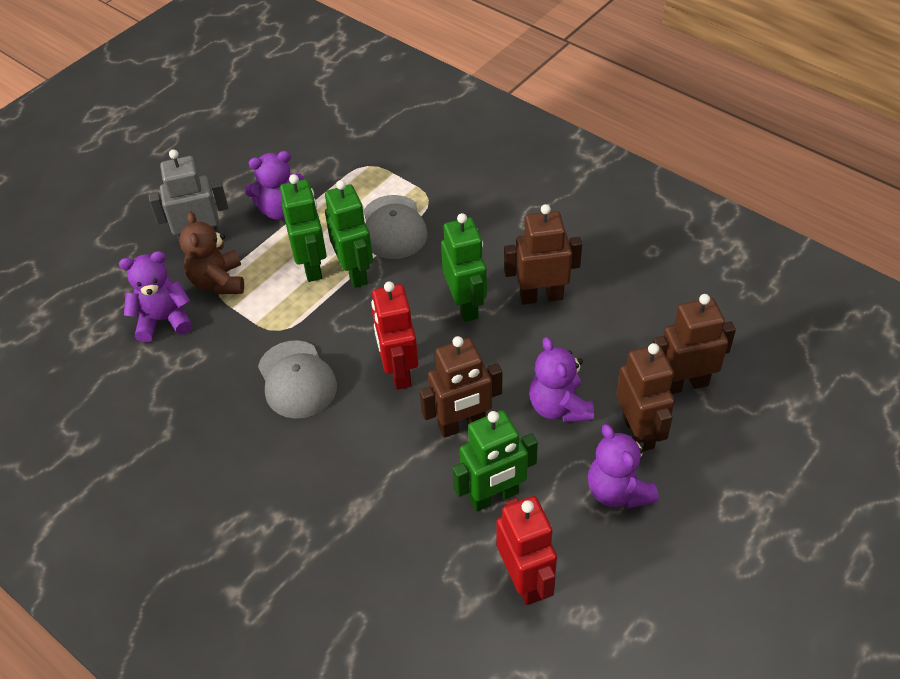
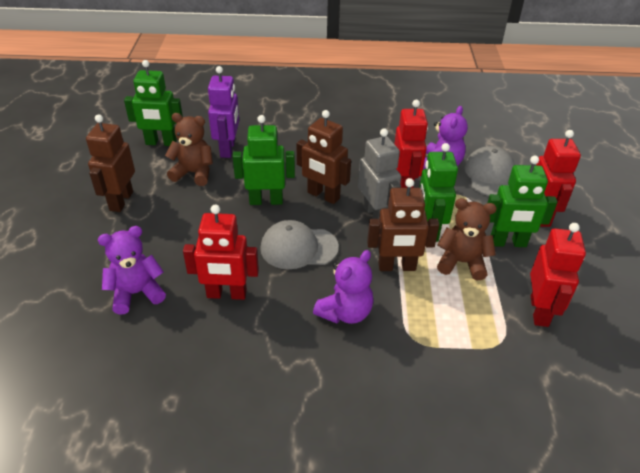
brown robot: [419,336,502,438] [504,204,582,305] [616,343,675,451] [653,294,736,394] = 4 -> [86,114,135,212] [297,110,351,204] [367,178,439,271] = 3
brown teddy bear: [179,211,244,294] = 1 -> [165,113,213,186] [437,198,497,280] = 2
purple robot: none = 0 -> [208,66,239,158] = 1
purple teddy bear: [119,251,192,342] [245,151,304,220] [529,337,594,423] [588,424,659,509] = 4 -> [98,226,166,315] [313,250,374,324] [423,106,468,169] = 3
red robot: [371,281,418,390] [496,496,557,605] = 2 -> [183,204,259,300] [395,100,428,188] [530,223,586,327] [536,130,581,227] = 4

